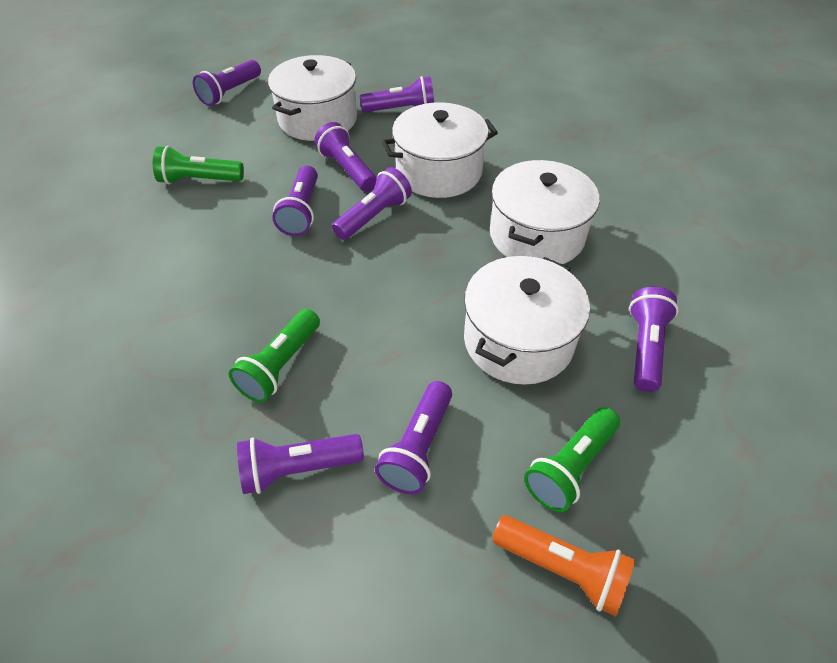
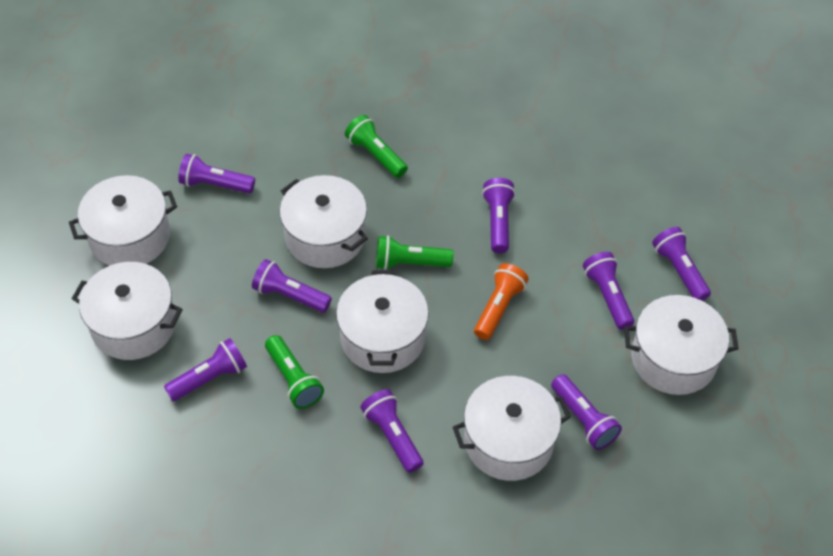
white pot: [268,55,357,141] [381,102,498,198] [464,256,590,385] [490,160,599,264] = 4 -> [69,175,177,266] [72,262,183,360] [280,175,368,268] [336,271,429,373] [453,376,571,481] [624,295,739,395] = 6

